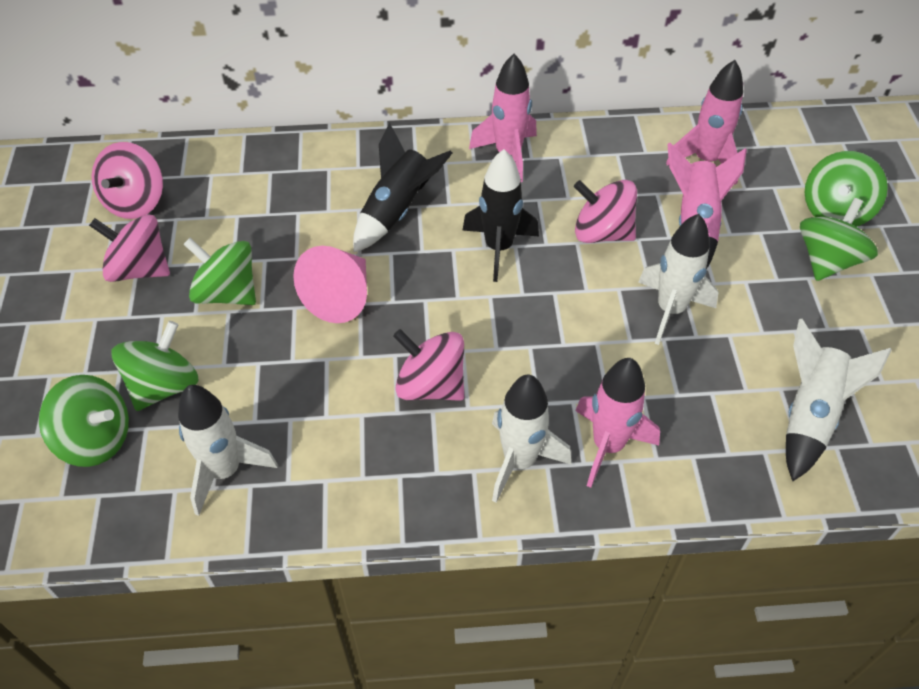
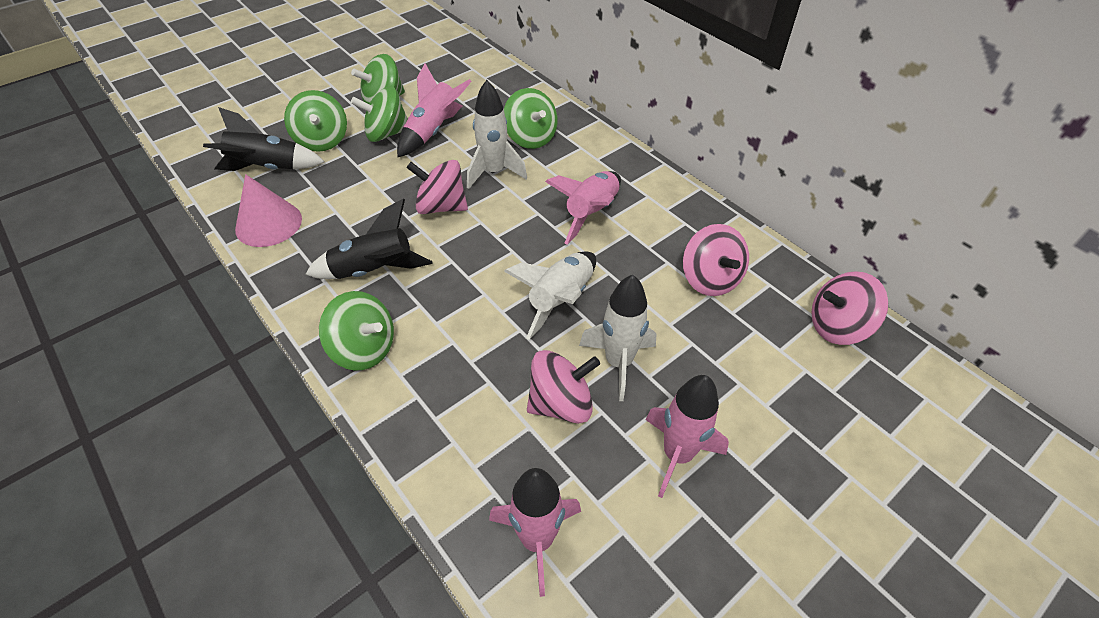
white rocket: [178,385,278,516] [492,375,572,503] [638,214,719,345] [786,319,892,481] = 4 -> [467,80,527,189] [504,252,596,340] [579,275,656,401] = 3

